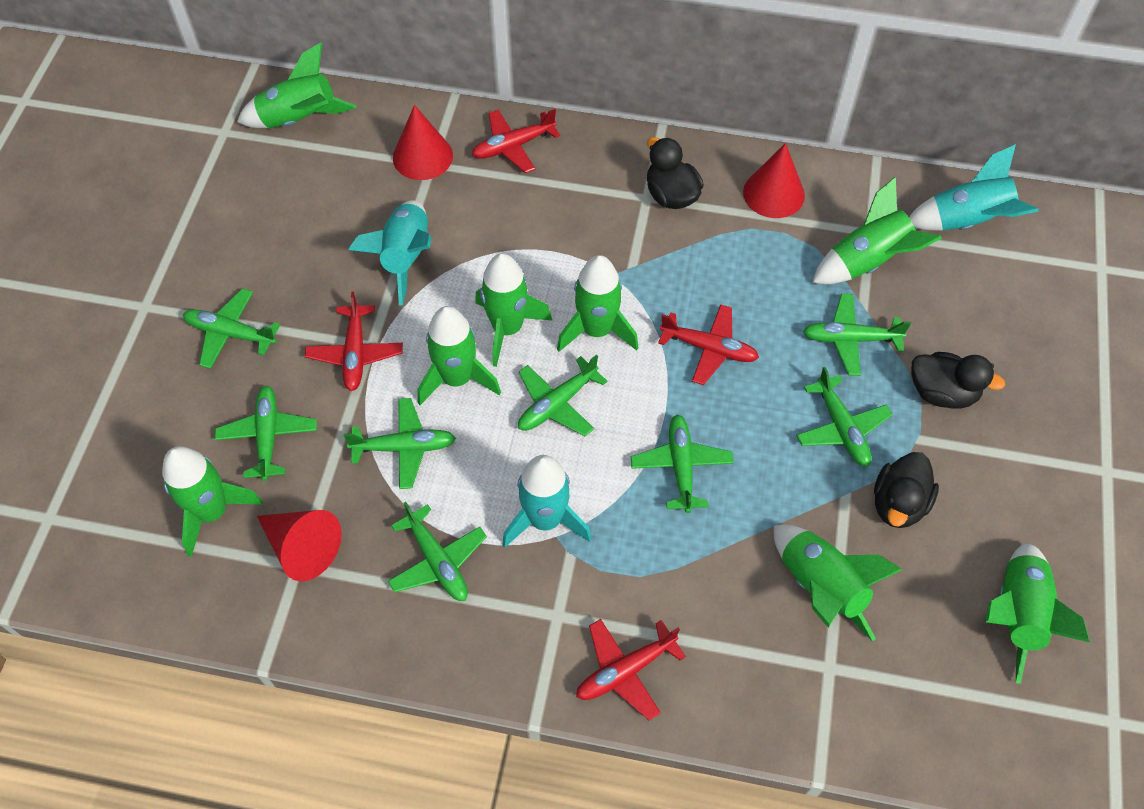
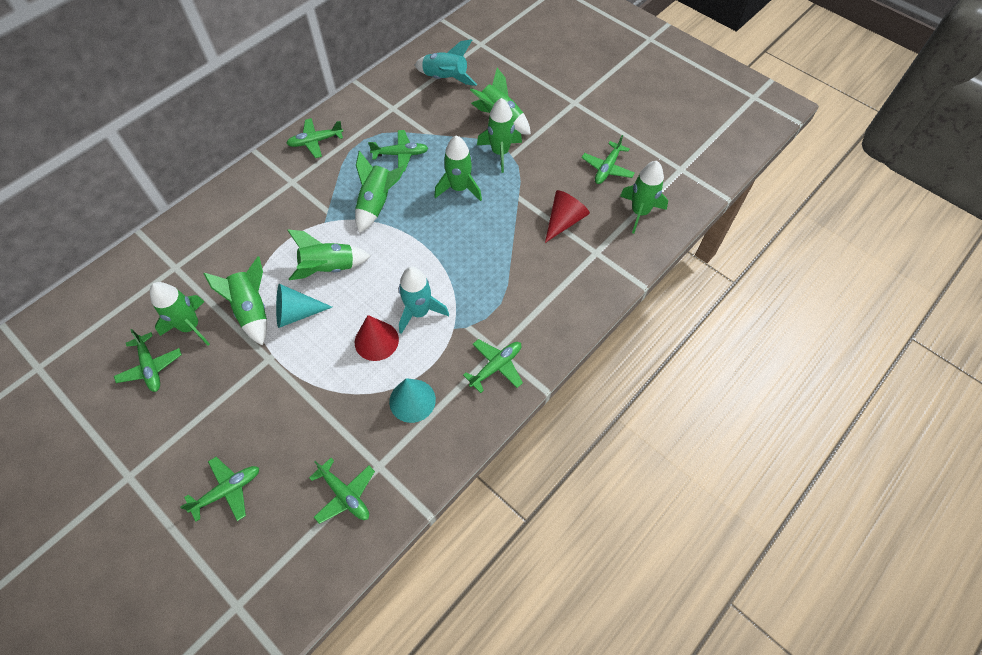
black duck: [647,137,704,209] [874,452,939,528] [911,352,1005,409] = 3 -> none = 0
green plane: [183,288,280,369] [215,385,317,481] [344,398,456,489] [388,502,487,601] [518,354,608,436] [631,415,734,513] [796,367,893,467] [803,294,911,376] = 8 -> [114,329,182,392] [180,457,259,522] [286,118,343,158] [309,458,375,524] [368,130,428,171] [463,339,523,393] [582,135,635,184] = 7
red cone: [257,510,342,581] [393,105,453,180] [743,143,805,218] = 3 -> [355,315,399,361] [545,190,590,243] = 2
red plane: [305,291,403,391] [472,109,560,173] [576,619,686,720] [658,304,759,385] = 4 -> none = 0
turquoise cone: none = 0 -> [276,284,332,328] [389,378,436,423] = 2
turquoise rocket: [349,200,432,305] [502,455,592,548] [909,144,1039,231] = 3 -> [399,267,449,334] [414,39,477,86] = 2

